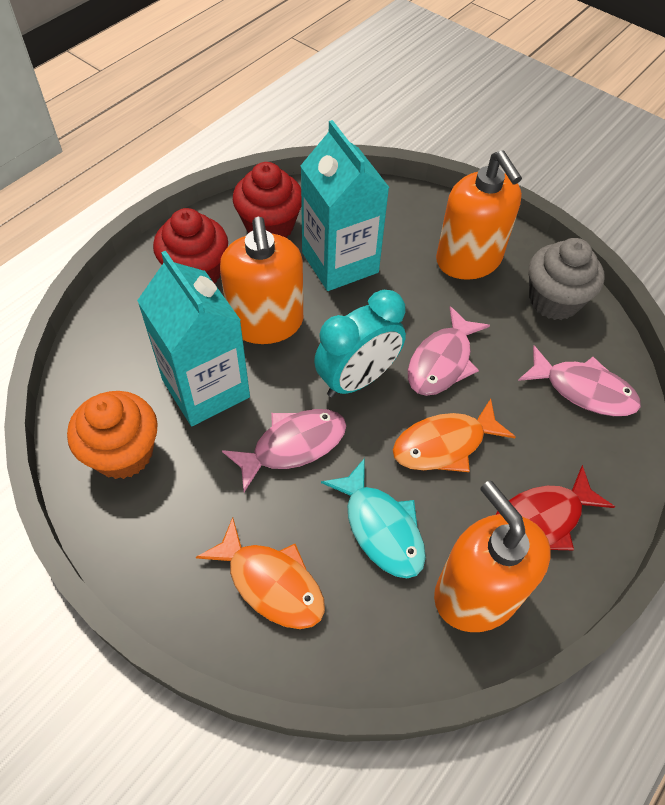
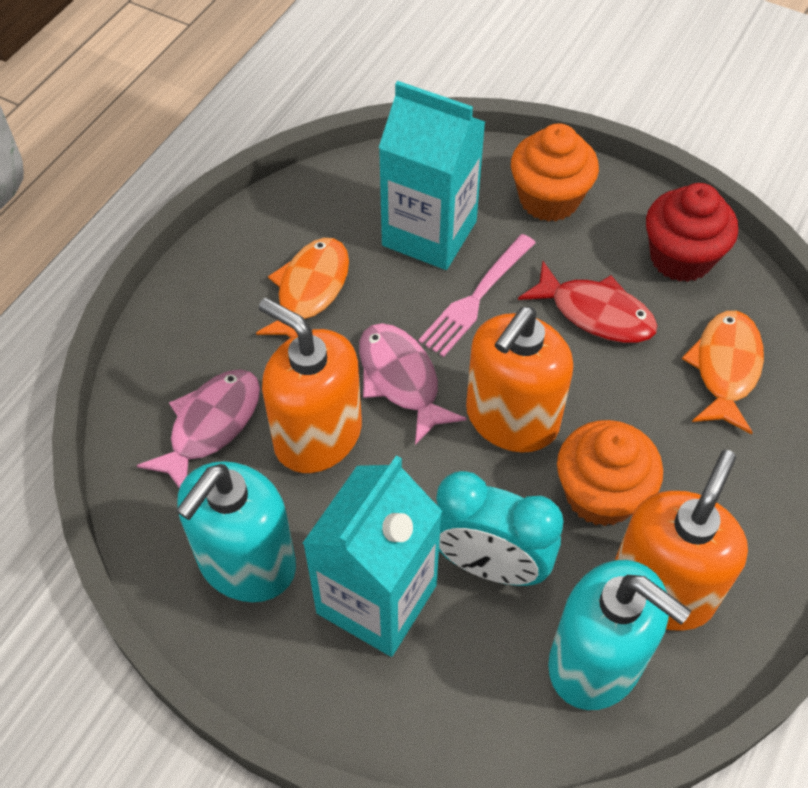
grey cupcake: [529,238,605,320] = 1 -> none = 0
orange cupcake: [67,391,158,479] = 1 -> [511,123,599,222] [557,420,663,526] = 2
pink fish: [222,409,346,492] [408,306,490,396] [518,346,641,416] = 3 -> [137,369,260,489] [359,323,467,445] = 2
pink fork: none = 0 -> [418,234,536,357] = 1
red cupcake: [153,208,228,283] [233,162,302,238] = 2 -> [646,183,738,282] = 1
turquoise fish: [321,458,426,578] = 1 -> none = 0
turquoise soap dispenser: none = 0 -> [176,461,296,602] [548,560,691,710] = 2

